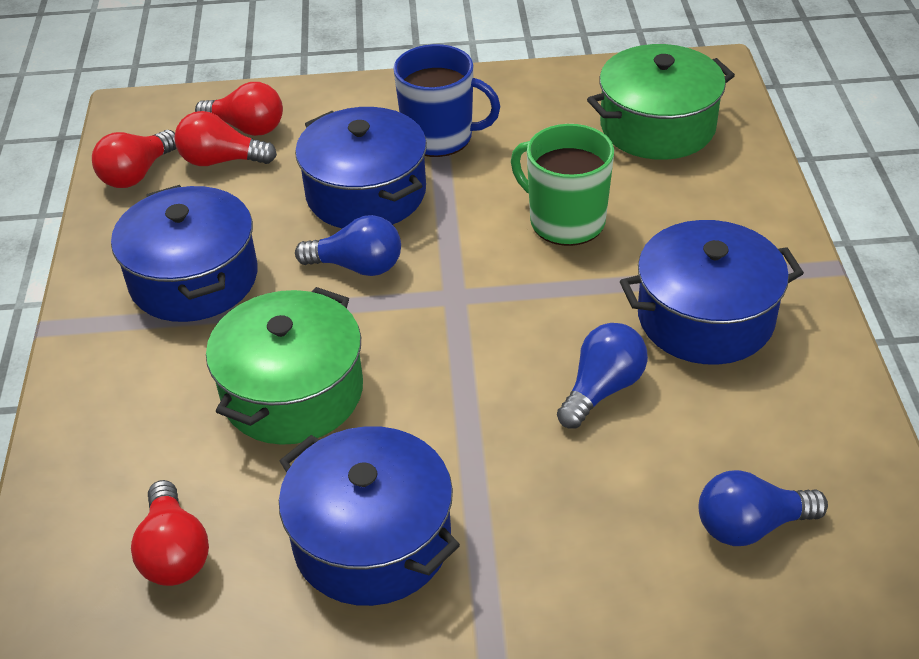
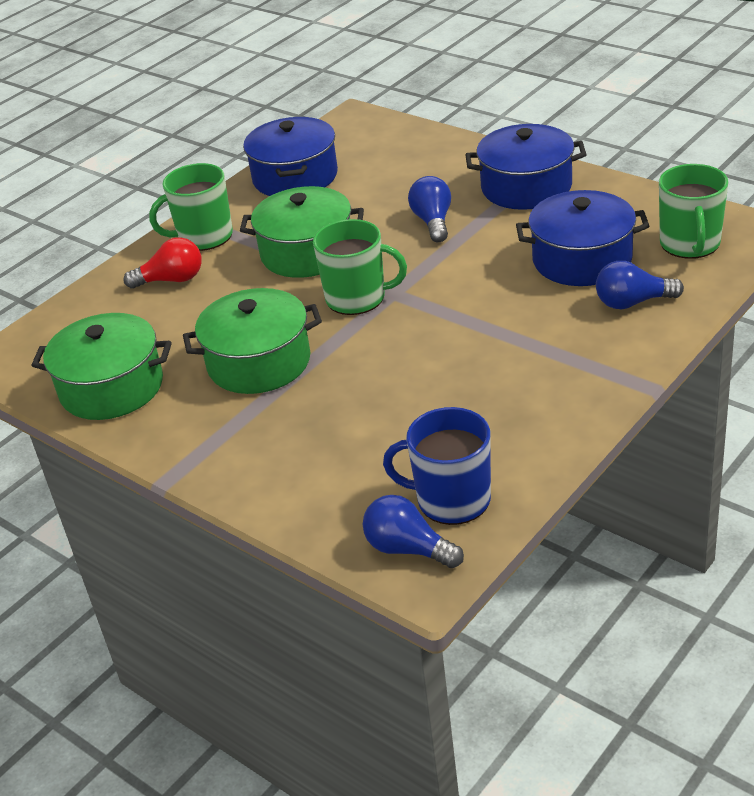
blue pot: [111,185,258,322] [279,426,460,606] [295,107,427,229] [620,220,804,365] = 4 -> [243,117,338,196] [465,124,587,210] [516,190,649,286] = 3
green mug: [511,124,614,246] = 1 -> [149,163,233,251] [313,219,407,315] [659,164,728,259] = 3
green pot: [206,287,363,445] [587,44,735,160] = 2 -> [31,313,172,420] [183,288,322,394] [240,186,364,278] = 3
red light bulb: [92,130,176,188] [131,480,209,586] [174,111,277,166] [195,82,283,136] = 4 -> [123,237,202,289] = 1

